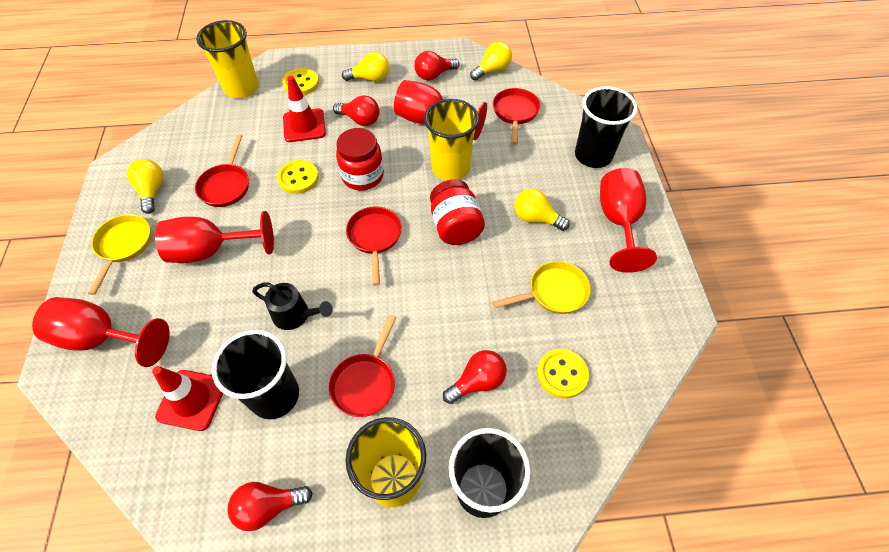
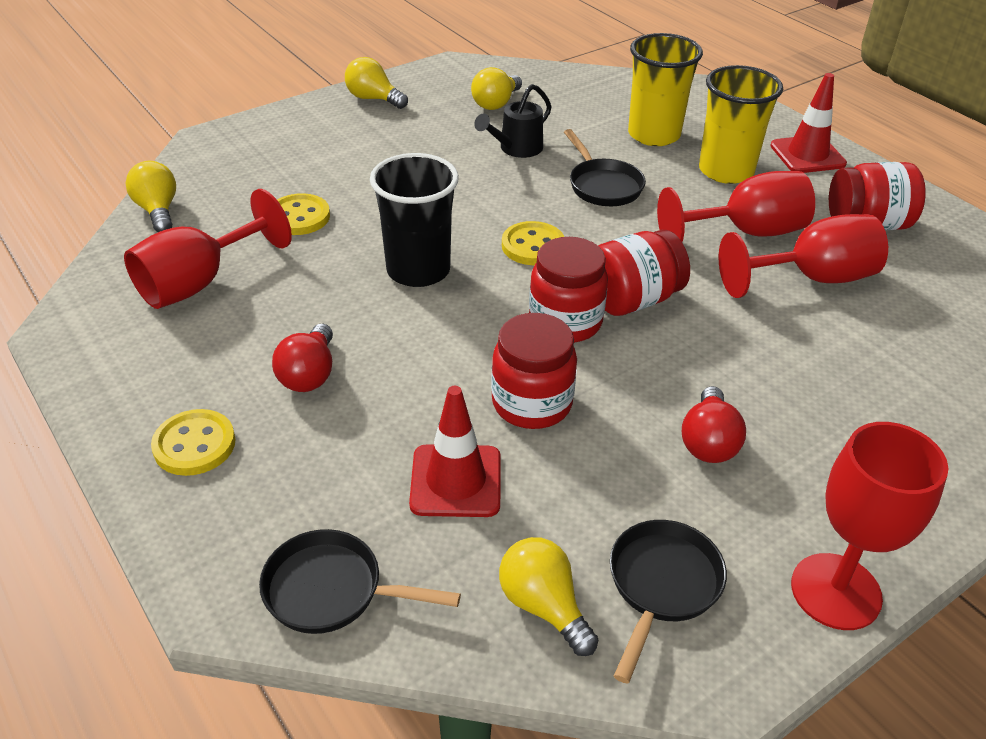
black cup: [212,330,299,419] [449,428,530,518] [575,86,637,168] = 3 -> [370,153,459,287] = 1
black pan: none = 0 -> [259,529,461,634] [564,129,646,206] [610,520,727,684] = 3
red jar: [336,128,384,191] [430,179,485,245] = 2 -> [491,313,577,429] [529,237,608,343] [598,230,690,316] [829,162,926,230] = 4
red light bulb: [227,482,313,531] [333,95,380,126] [414,51,459,80] [443,350,507,404] = 4 -> [272,324,333,392] [682,386,746,463] = 2
red pan: [195,134,249,207] [329,315,397,417] [346,206,402,285] [493,88,540,145] = 4 -> none = 0
yellow cup: [196,20,259,98] [345,417,426,507] [424,99,479,181] = 3 -> [628,33,703,146] [699,65,783,184] = 2
yellow pan: [88,214,151,295] [493,261,591,314] = 2 -> none = 0

